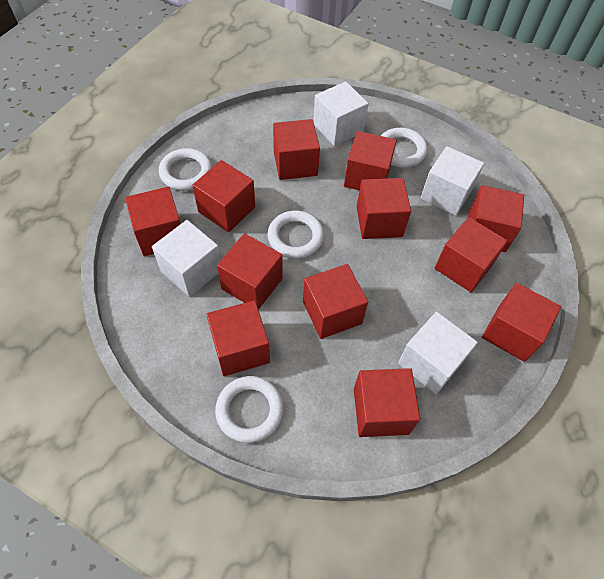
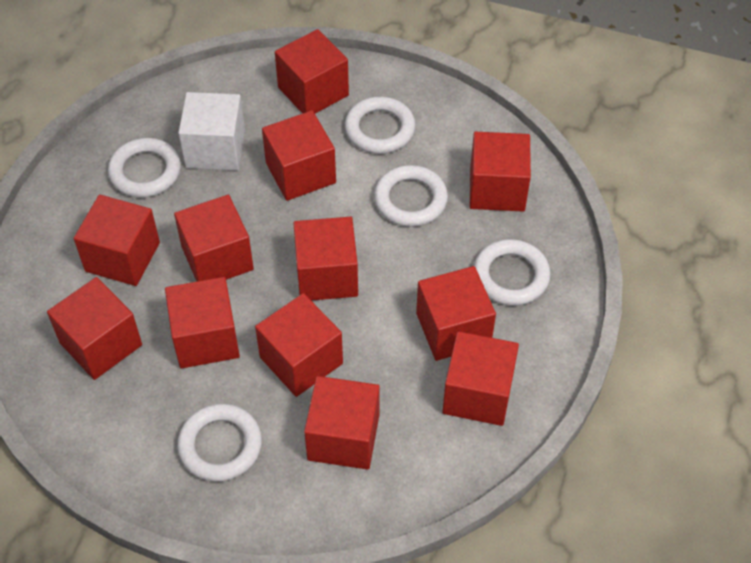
white cube: [152,220,221,297] [313,81,369,146] [398,312,478,394] [420,146,484,216] = 4 -> [178,92,245,170] = 1
white ring: [159,148,212,191] [215,376,284,443] [267,210,324,259] [381,128,428,168] = 4 -> [108,138,181,198] [177,404,262,482] [345,97,416,154] [374,165,448,227] [474,239,551,306] = 5

